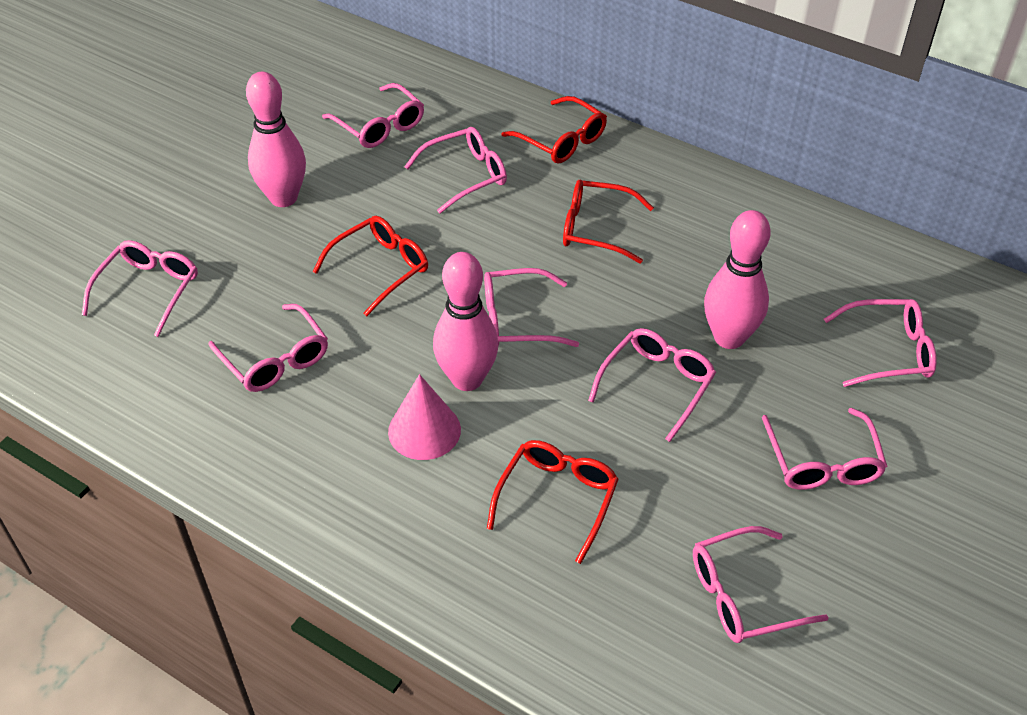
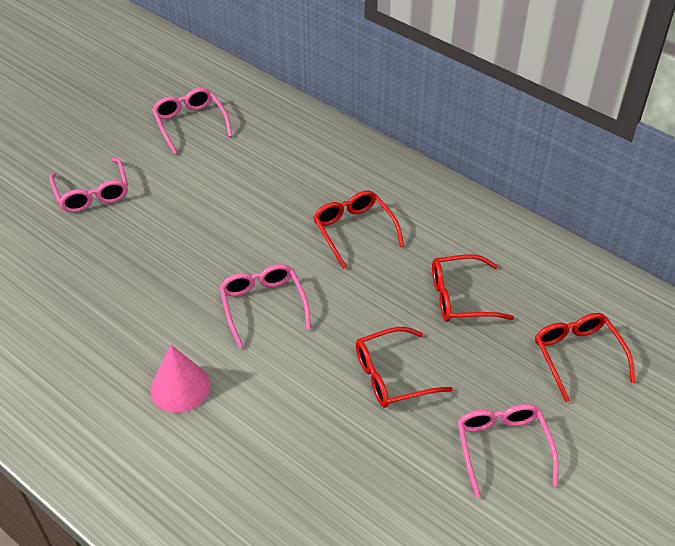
pink bowling pin: [246,71,306,207] [433,252,499,391] [704,210,771,349] = 3 -> none = 0
pink glasses: [82,240,198,337] [208,304,328,392] [322,83,424,148] [404,127,507,214] [484,268,579,347] [588,328,716,442] [693,526,829,643] [762,408,887,490] [824,299,937,387] = 9 -> [49,158,128,212] [152,88,232,154] [219,264,311,348] [457,404,558,498] = 4

